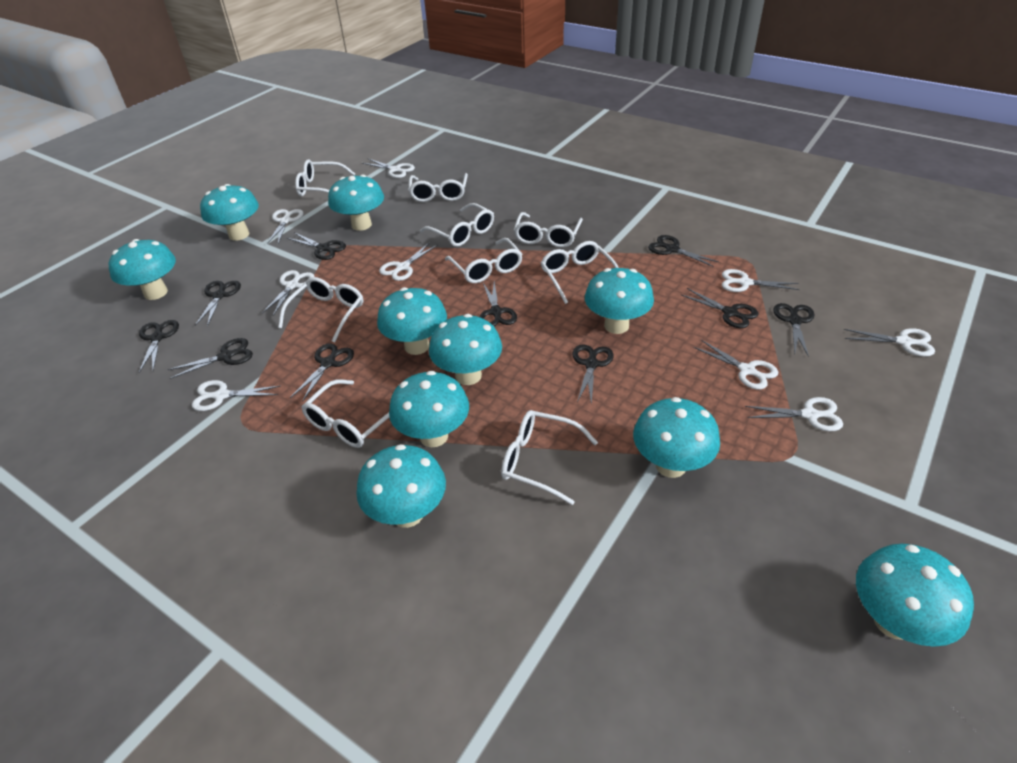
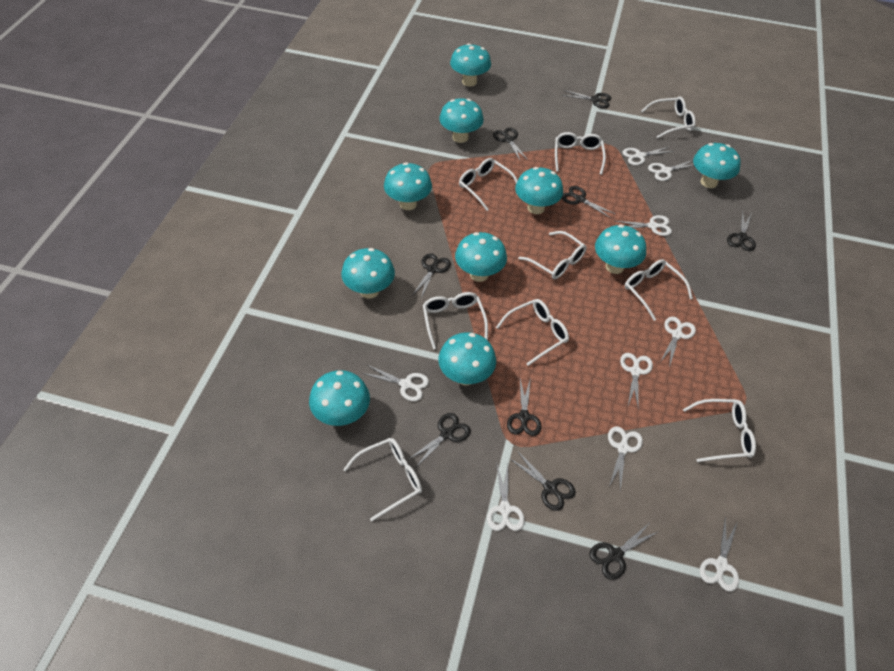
black scissors: [139,320,179,373] [168,338,253,379] [195,281,241,327] [287,232,346,260] [290,343,354,402] [479,281,517,326] [572,344,614,404] [648,235,719,267] [681,288,758,328] [774,303,815,357] = 10 -> [409,413,471,467] [412,253,451,299] [493,127,528,162] [507,378,541,436] [509,451,576,511] [562,90,611,108] [562,186,615,218] [589,523,659,580] [727,211,756,251] = 9

